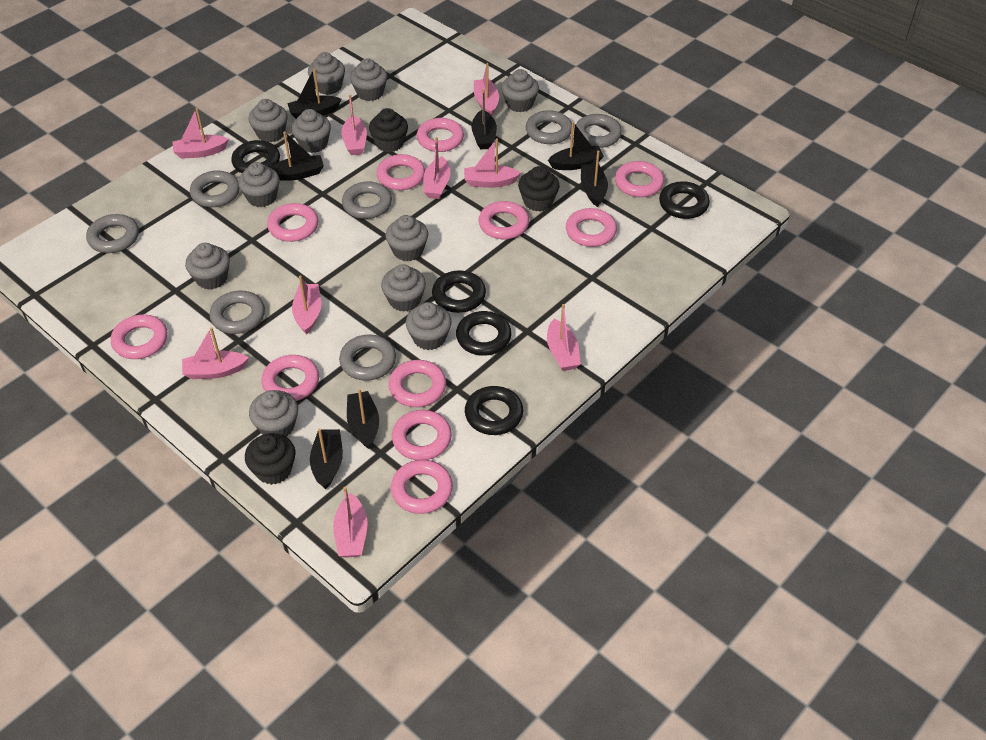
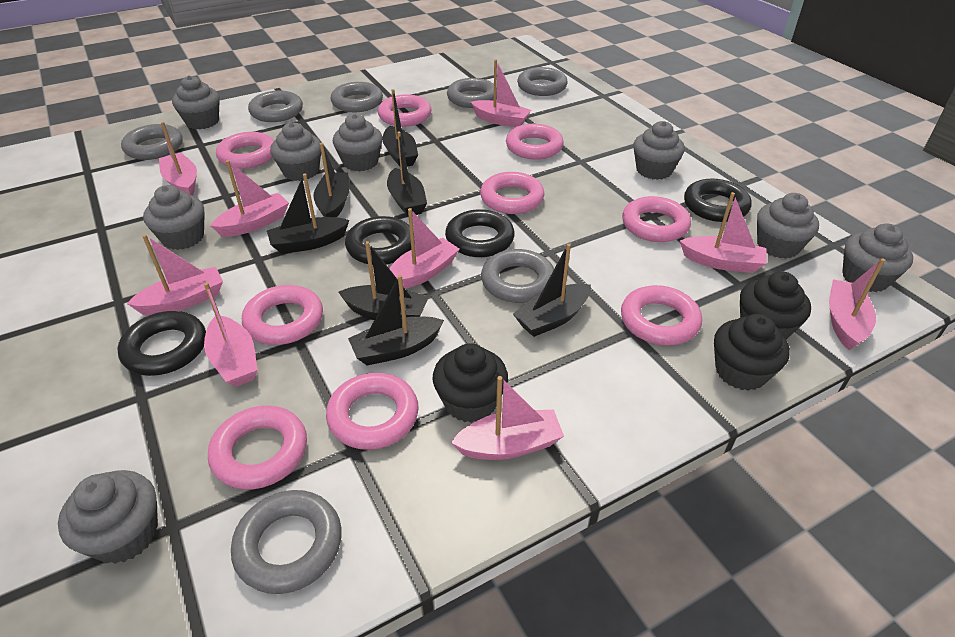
black ring: [231,140,280,173] [432,270,486,313] [456,311,511,356] [465,386,523,435] [659,181,710,219] = 5 -> [117,311,206,376] [345,216,415,265] [445,209,515,257] [684,179,751,222] = 4
grey cupcake: [185,243,230,290] [238,162,280,207] [248,99,288,142] [249,390,298,437] [292,109,331,153] [308,52,345,95] [350,58,387,101] [381,264,426,312] [385,215,428,261] [406,302,452,350] [501,69,539,112] = 11 -> [58,470,158,564] [143,185,205,250] [172,75,220,129] [270,122,321,181] [333,114,383,172] [633,121,685,180] [757,193,819,259] [842,223,913,292] = 8
pink ring: [111,315,168,359] [261,355,319,401] [267,203,318,242] [376,154,425,190] [389,360,446,407] [391,460,453,514] [392,410,452,460] [417,118,464,152] [479,201,529,239] [566,208,617,247] [615,161,664,197] = 11 -> [208,405,307,490] [216,132,274,169] [242,285,323,345] [326,373,419,450] [378,94,432,127] [480,172,544,214] [506,124,564,160] [621,285,702,345] [622,196,691,242] = 9

